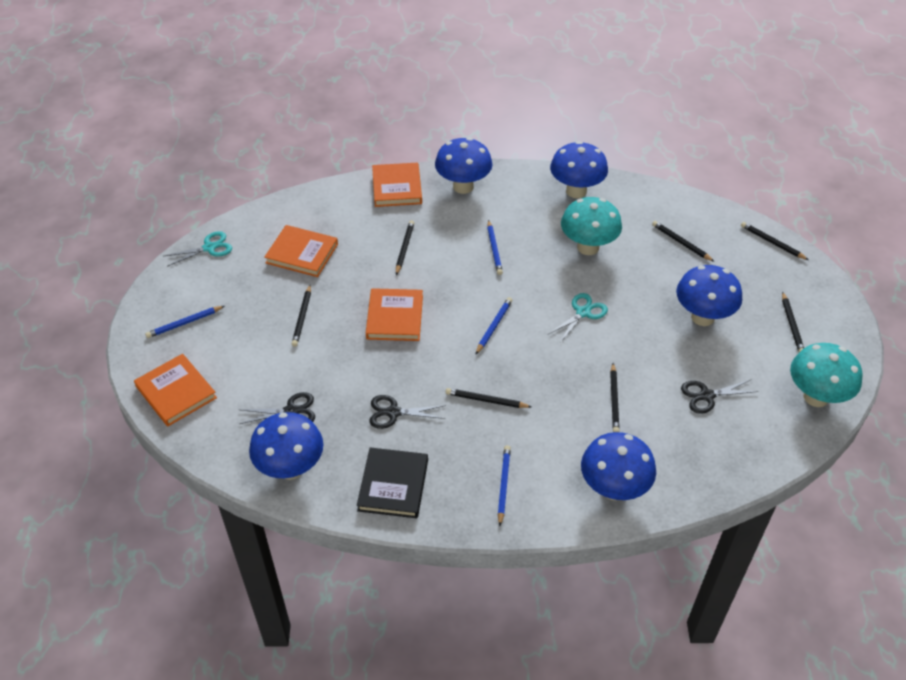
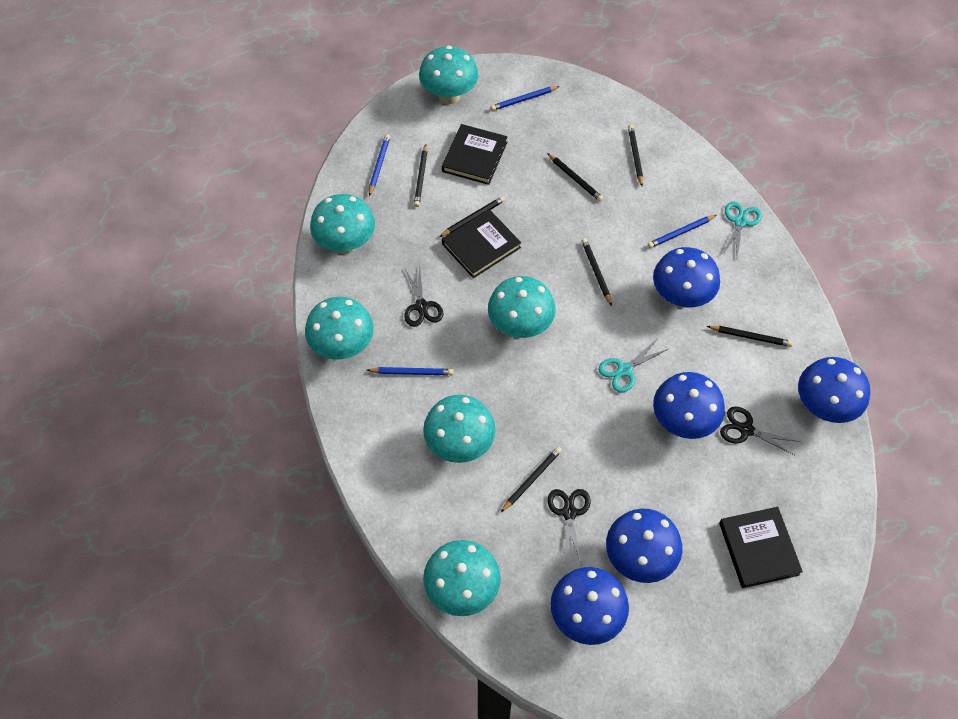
black book: [357,448,428,518] = 1 -> [442,124,508,185] [442,209,521,278] [719,507,803,588] = 3
orange book: [134,354,217,426] [264,225,338,277] [366,288,423,341] [372,163,422,207] = 4 -> none = 0
turquoise mushroom: [561,197,622,255] [790,343,863,407] = 2 -> [305,297,373,360] [310,194,375,254] [419,46,479,104] [423,395,496,463] [423,540,501,616] [488,276,555,338] = 6

